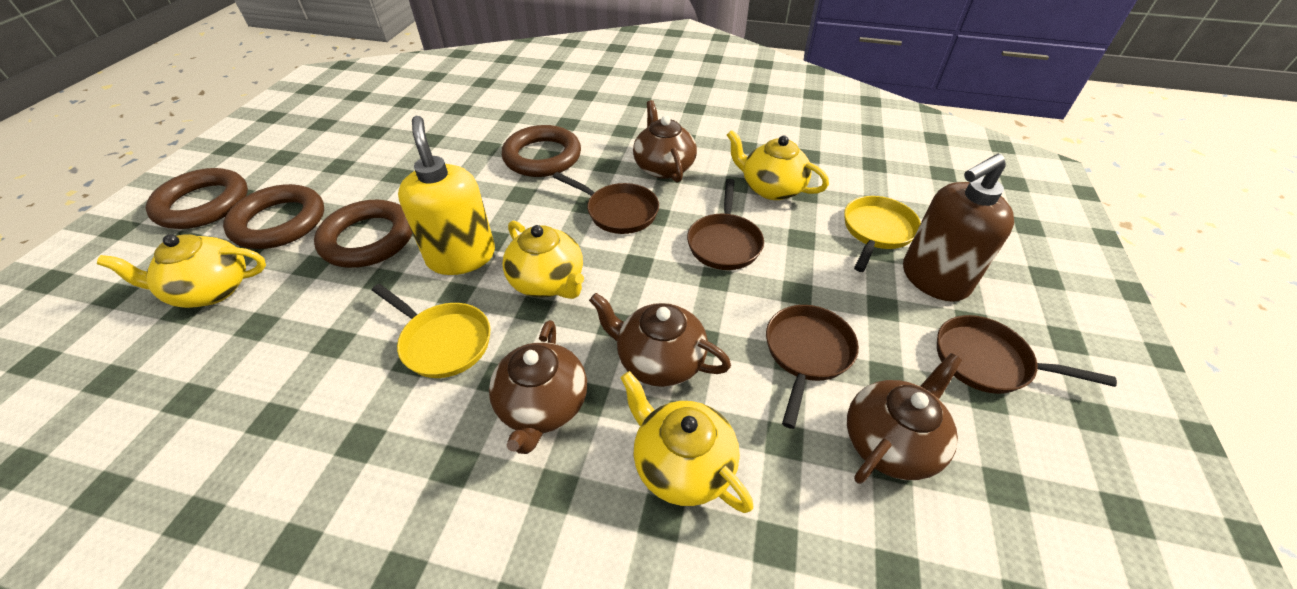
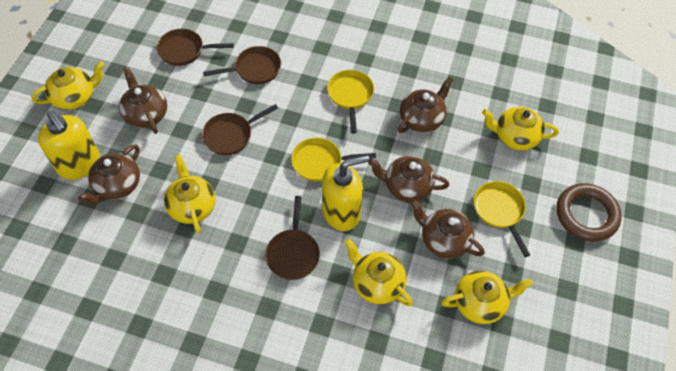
brown ring: [145,168,248,229] [223,184,324,249] [314,200,412,268] [502,125,581,177] = 4 -> [556,183,622,242] = 1
brown soap dispenser: [903,154,1014,302] = 1 -> none = 0
brown teapot: [489,320,587,454] [589,293,731,387] [633,100,697,182] [847,353,962,484] = 4 -> [78,145,140,205] [119,66,167,134] [368,156,449,202] [398,77,453,133] [411,200,485,259] = 5
yellow pan: [372,284,490,378] [844,196,921,272] = 2 -> [291,138,376,181] [327,70,374,133] [474,181,530,257] = 3
yellow soap dispenser: [398,116,495,275] = 1 -> [38,111,100,180] [322,155,370,231] = 2
yellow teapot: [97,234,266,308] [502,221,584,299] [620,371,753,513] [727,130,829,200] = 4 -> [31,61,104,110] [164,154,215,234] [345,239,413,306] [441,271,533,324] [482,107,559,151] = 5

